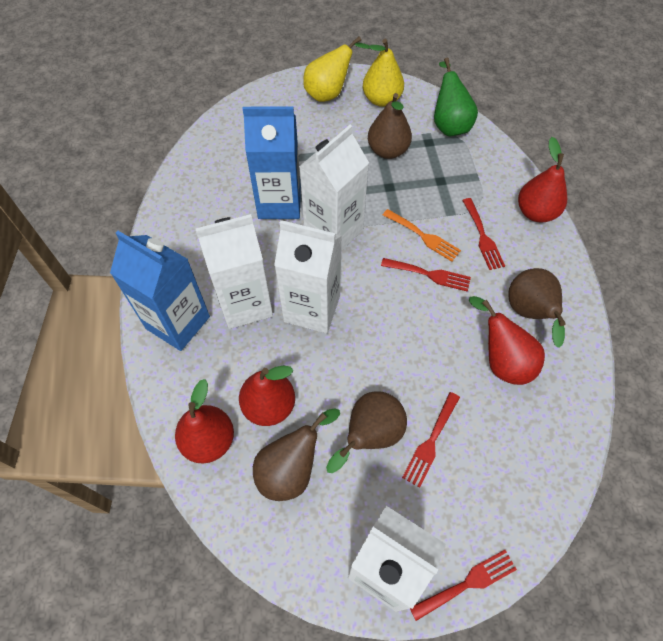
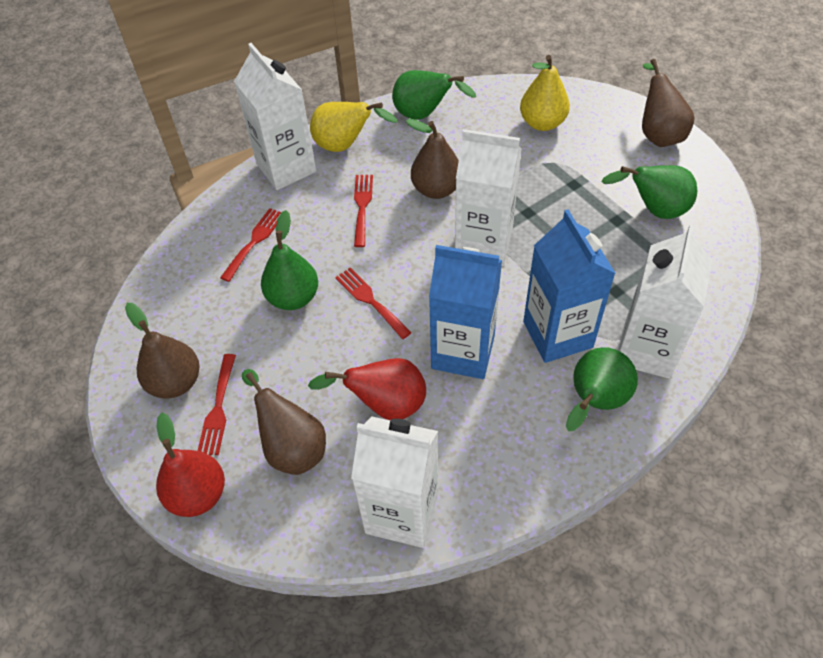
green pear: [434,58,478,136] = 1 -> [261,210,318,310] [392,70,476,120] [566,347,638,431] [601,165,697,219] = 4
orange fork: [383,209,461,262] = 1 -> none = 0
red pear: [175,379,234,463] [239,365,295,426] [469,296,545,385] [518,137,567,222] = 4 -> [156,413,225,517] [308,358,426,420] = 2

